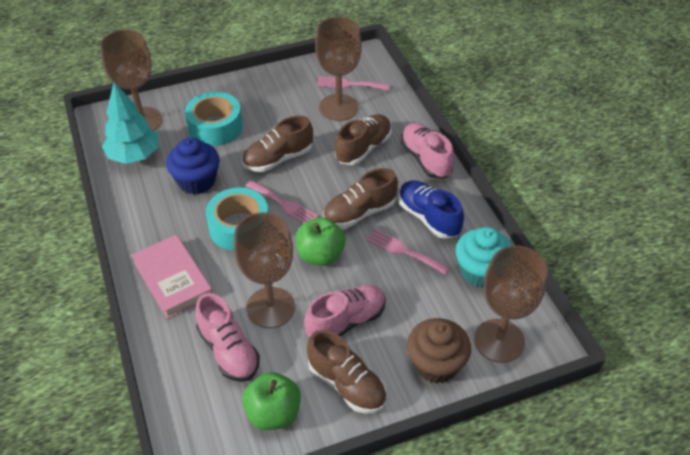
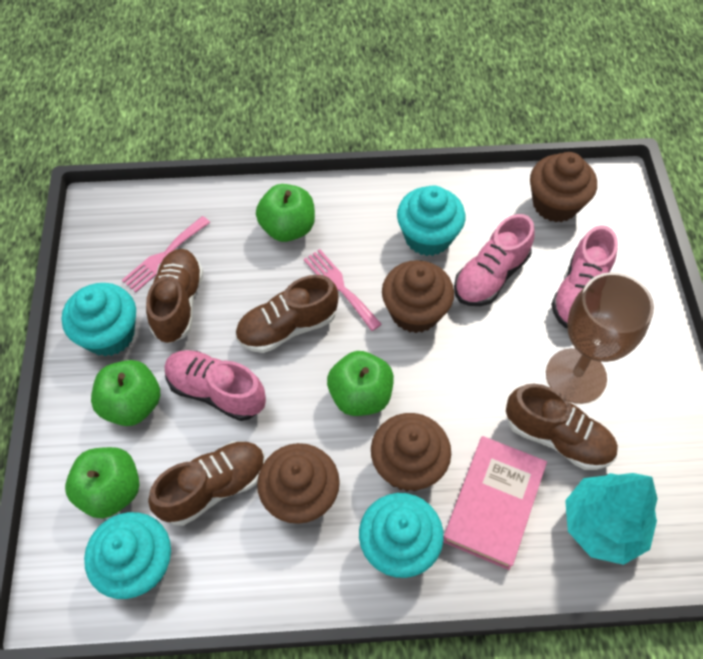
blue cupcake: [166,137,220,194] = 1 -> none = 0
blue shoe: [398,180,464,239] = 1 -> none = 0
brown cupcake: [407,318,471,384] = 1 -> [257,443,340,524] [371,413,451,491] [382,260,454,333] [530,152,597,222] = 4
brown goblet: [100,30,162,131] [234,212,295,328] [315,17,362,121] [474,245,548,363] = 4 -> [546,272,654,404] = 1
green apple: [242,372,301,430] [296,217,346,266] = 2 -> [65,447,139,518] [91,360,160,426] [256,184,315,242] [327,351,394,416] = 4
pink fork: [246,180,319,223] [317,76,390,90] [366,229,449,275] = 3 -> [122,216,210,292] [304,249,382,331] = 2
turquoise cupcake: [456,227,512,288] = 1 -> [62,283,136,356] [84,512,171,599] [359,493,444,578] [397,185,465,256] = 4
turquoise tape: [185,92,243,146] [206,187,268,251] = 2 -> none = 0

